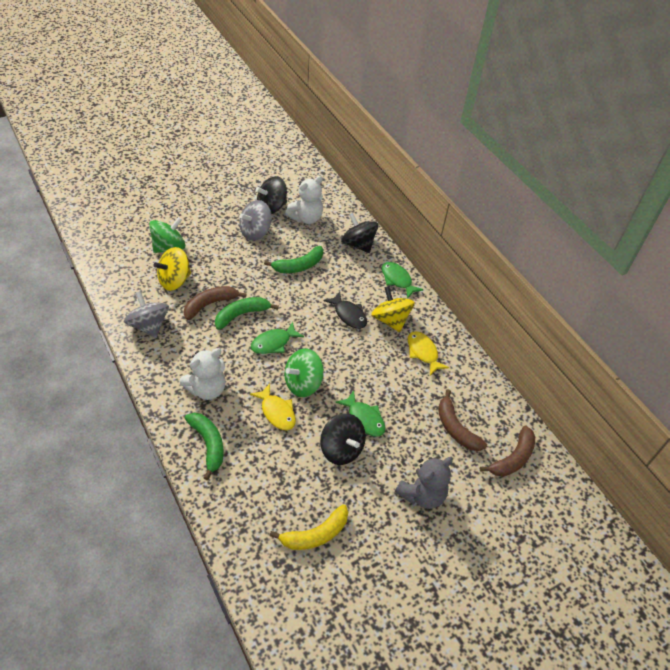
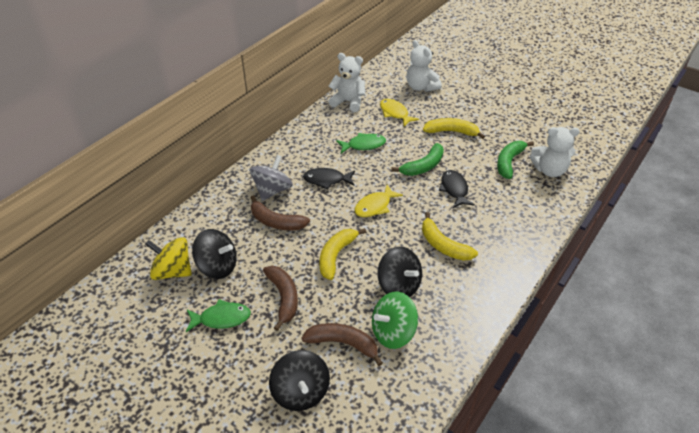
black fish: [323,292,367,329] = 1 -> [303,168,355,190] [439,170,475,208] = 2
green banana: [185,413,224,480] [215,297,279,330] [264,246,323,273] = 3 -> [391,143,444,176] [497,141,534,179] = 2
green fish: [251,322,304,354] [336,390,385,437] [382,262,424,299] = 3 -> [186,299,251,332] [336,133,386,153] = 2
green spinning top: [149,217,185,253] [285,349,324,397] = 2 -> [372,292,418,349] = 1
grey spinning top: [124,291,169,338] [239,200,272,241] = 2 -> [250,155,293,201] = 1
grey teddy bear: [395,457,453,509] = 1 -> none = 0
white teddy bear: [180,348,226,400] [285,176,323,224] = 2 -> [328,53,365,112] [406,40,442,92] [530,127,580,177] = 3
yellow banana: [269,504,348,550] = 1 -> [319,228,366,280] [422,212,478,261] [423,118,485,139] = 3
yellow spinning top: [153,247,191,291] [371,286,415,332] = 2 -> [145,237,192,280] = 1

